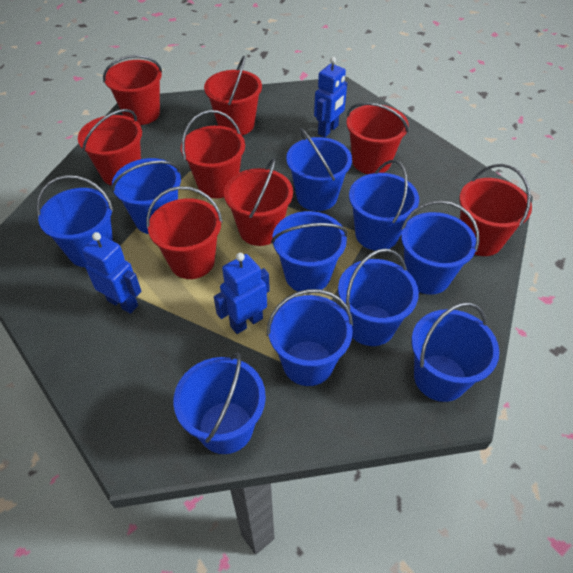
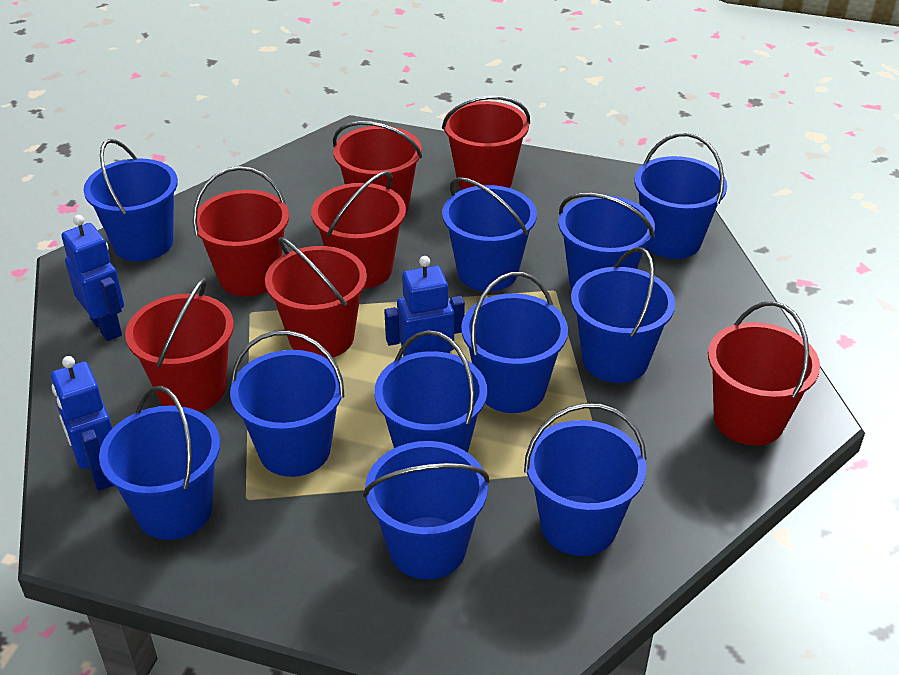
blue bucket: [37,175,114,267] [112,158,181,234] [173,353,266,454] [267,289,353,386] [271,211,348,291] [286,128,352,211] [338,248,419,346] [349,160,419,251] [401,200,479,295] [411,302,499,402] = 10 -> [83,139,178,261] [99,386,220,540] [230,330,345,477] [363,441,489,580] [374,330,487,453] [442,177,537,291] [461,272,568,413] [524,403,647,556] [558,193,655,289] [571,247,675,383] [634,133,727,259] = 11
red bucket: [78,109,142,186] [103,55,162,125] [146,186,223,279] [181,110,245,198] [204,56,262,135] [224,158,293,246] [346,102,409,174] [459,164,532,256] = 8 -> [125,278,234,412] [193,166,289,296] [265,237,367,358] [311,171,406,289] [333,121,422,215] [442,96,530,190] [708,301,820,446] = 7

